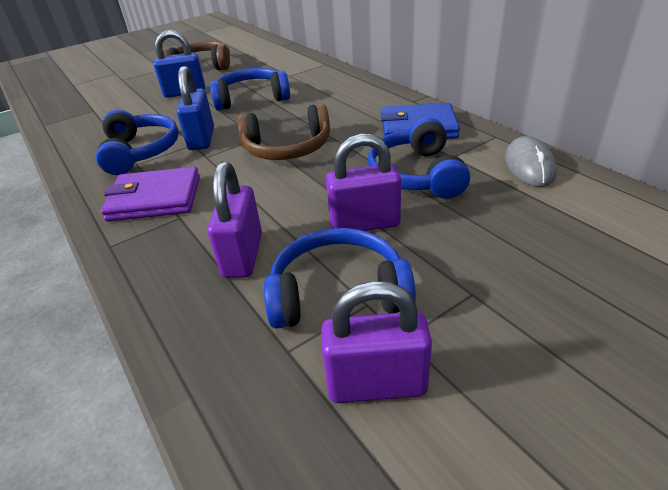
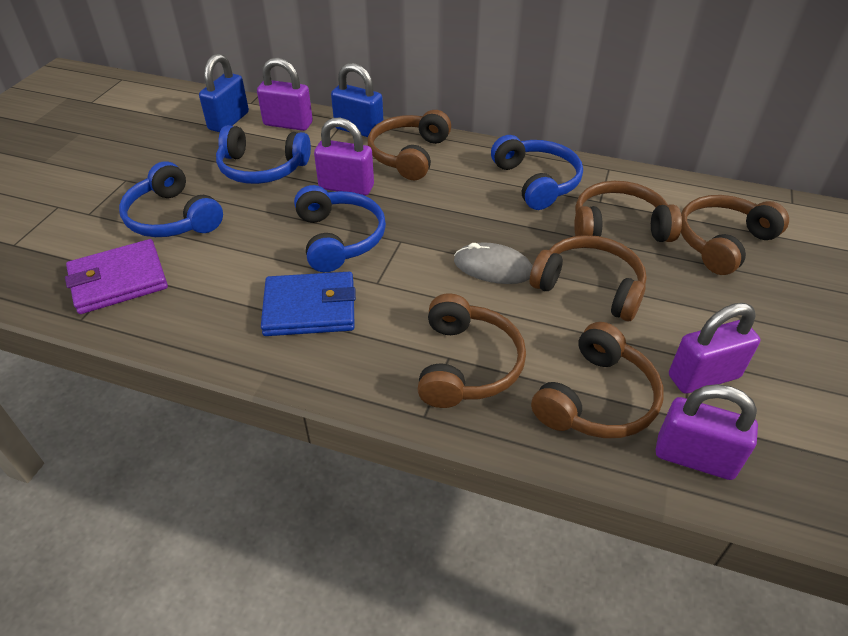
brown headphones: [163,41,230,70] [237,103,330,160] = 2 -> [368,110,451,180] [417,293,526,408] [530,235,647,321] [531,322,664,438] [574,181,682,242] [681,195,789,275] = 6
purple padlock: [208,161,262,278] [321,281,432,403] [326,134,401,231] = 3 -> [257,58,313,131] [314,118,374,196] [656,384,758,480] [669,303,760,394] = 4

